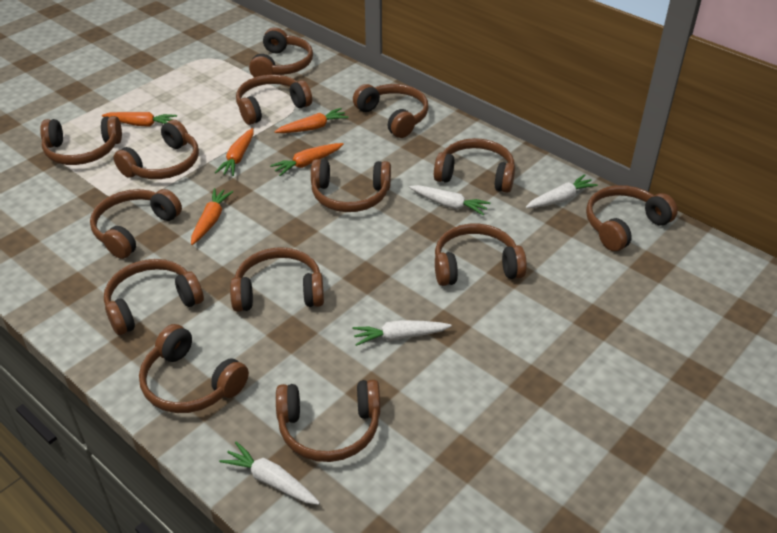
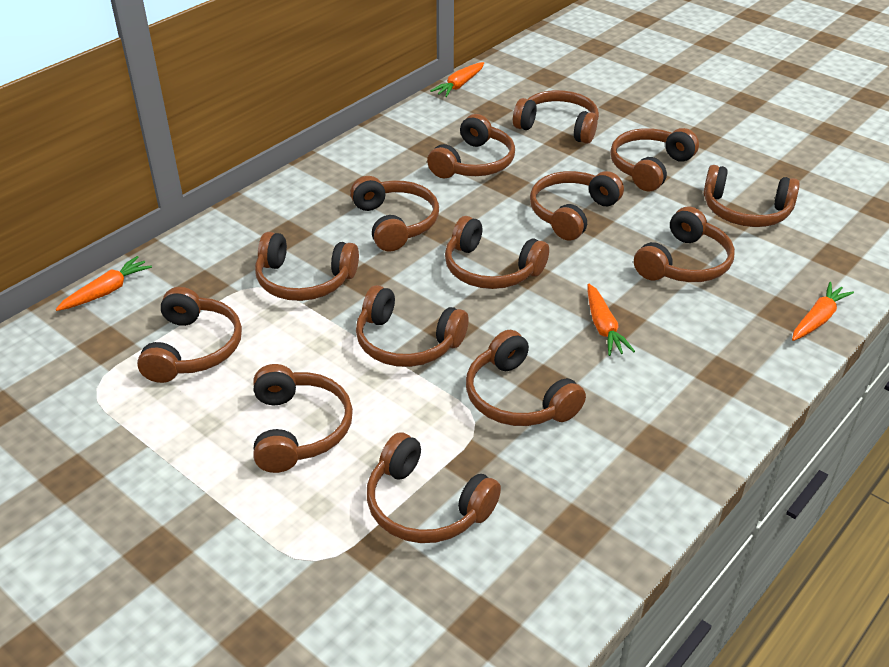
orange carrot: [102,112,177,127] [191,188,233,245] [215,128,254,176] [270,143,344,176] [275,108,349,133] = 5 -> [56,256,152,311] [430,62,484,97] [588,284,635,356] [792,282,854,341] = 4
white carrot: [219,442,320,505] [353,320,452,346] [409,185,491,216] [526,174,598,208] = 4 -> none = 0

